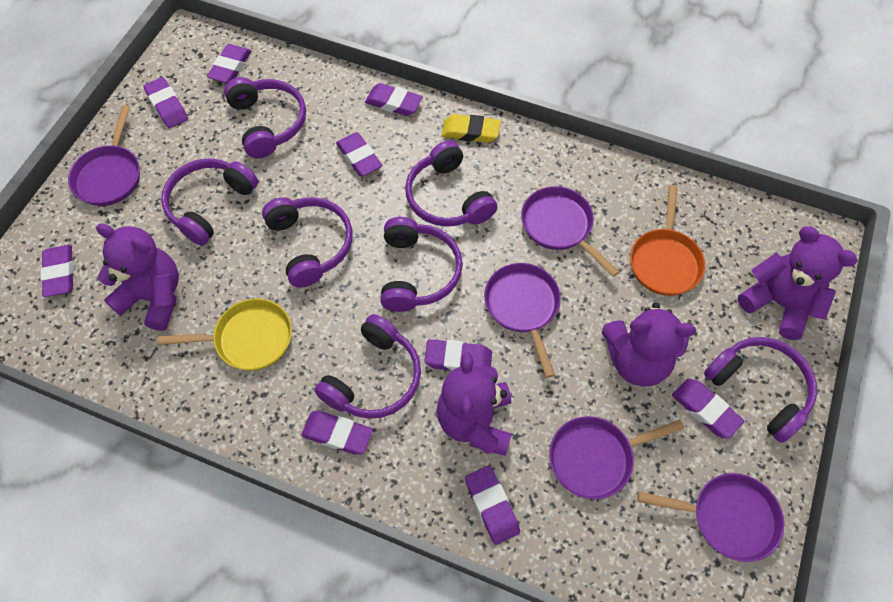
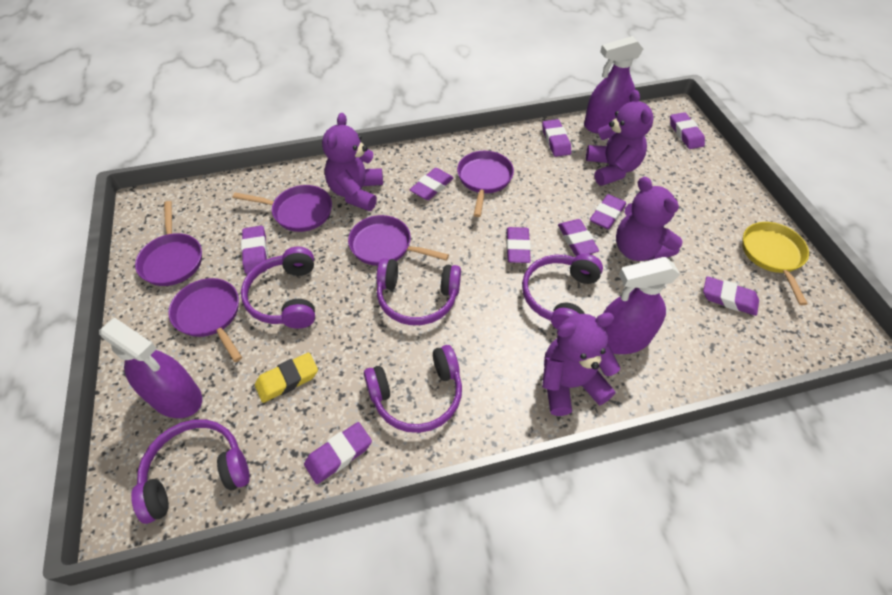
orange pan: [630,185,705,296] = 1 -> none = 0
purple headphones: [161,158,258,246] [224,77,306,158] [262,197,353,288] [314,314,421,419] [380,217,463,312] [405,140,497,227] [704,337,817,443] = 7 -> [131,419,250,524] [241,247,315,329] [364,345,462,433] [376,258,461,325] [522,254,603,330] = 5
purple spray bottle: none = 0 -> [99,318,202,418] [584,36,643,134] [603,257,681,354] = 3

